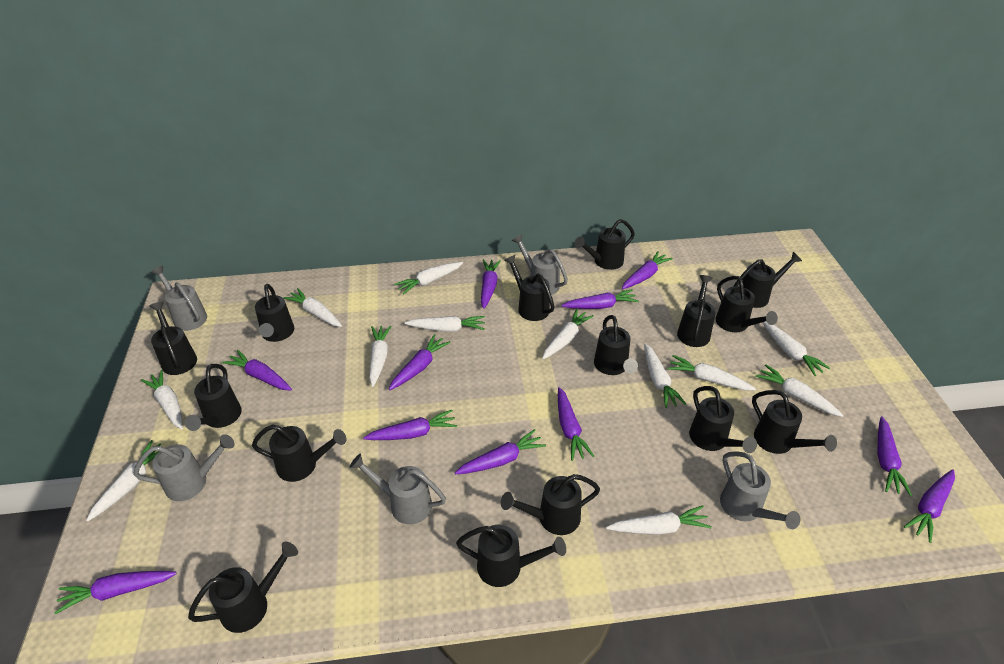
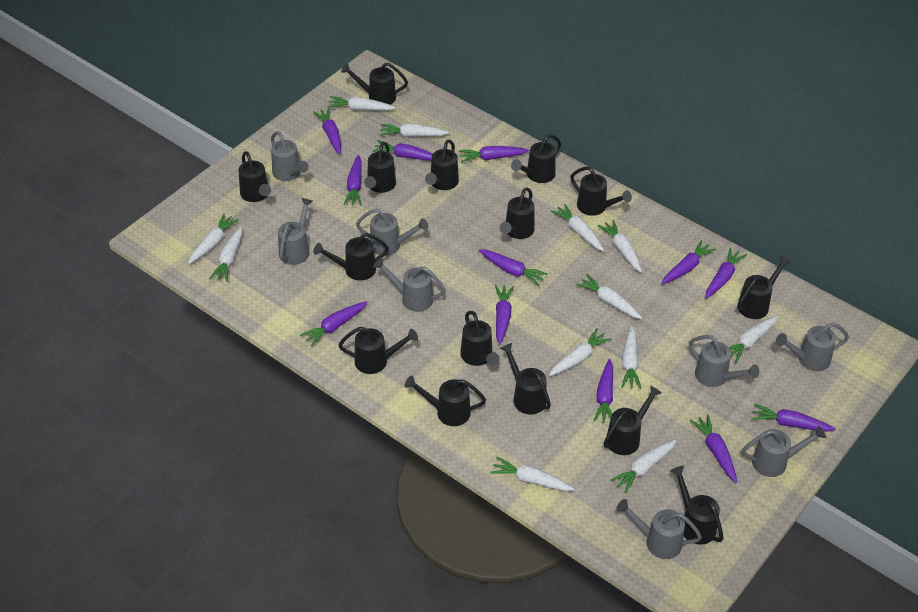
grey watering can: [134,434,235,501] [151,266,207,331] [350,454,446,524] [512,234,568,295] [720,451,801,529] = 5 -> [271,131,308,181] [278,198,312,265] [356,209,428,256] [373,257,446,312] [616,499,702,559] [689,335,759,387] [742,426,826,477] [776,323,849,371] = 8
purple carrot: [54,571,176,614] [222,350,292,391] [363,410,457,440] [389,334,451,390] [455,429,546,474] [481,259,501,309] [558,387,594,461] [561,289,639,309] [622,251,673,289] [878,416,912,496] [904,469,955,543] = 11 -> [300,301,368,346] [313,108,341,154] [344,155,362,205] [373,140,433,161] [459,146,529,162] [478,249,548,286] [495,285,514,345] [593,359,613,423] [661,240,716,284] [690,414,737,483] [705,247,747,299] [752,404,836,432] = 12

